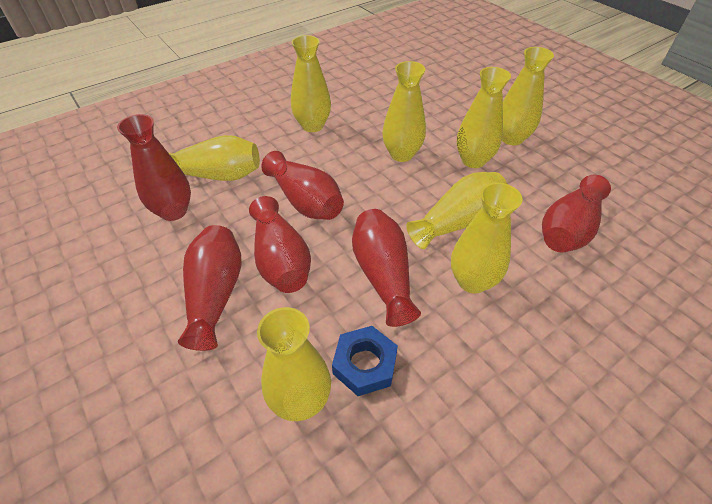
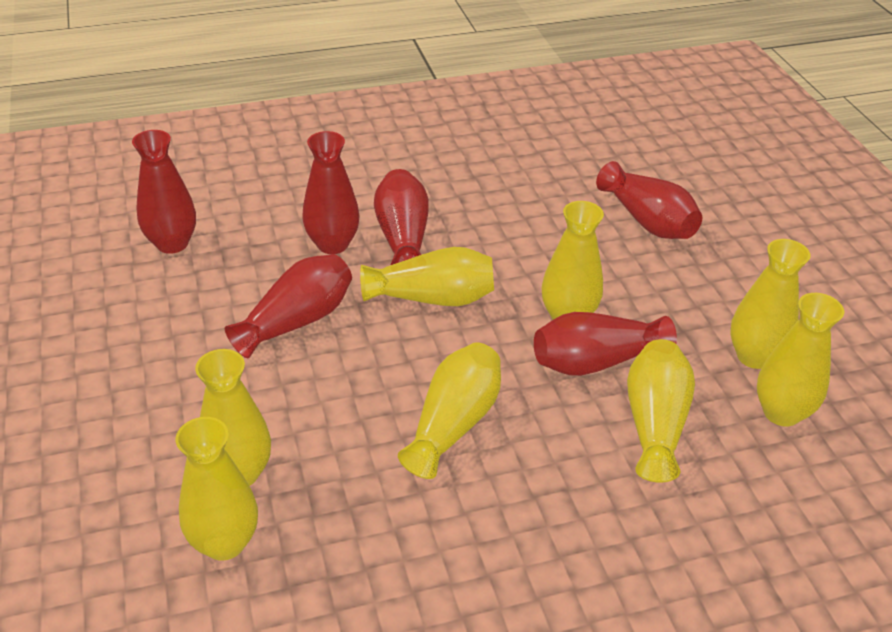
blue nut: [332,326,398,396] = 1 -> none = 0

